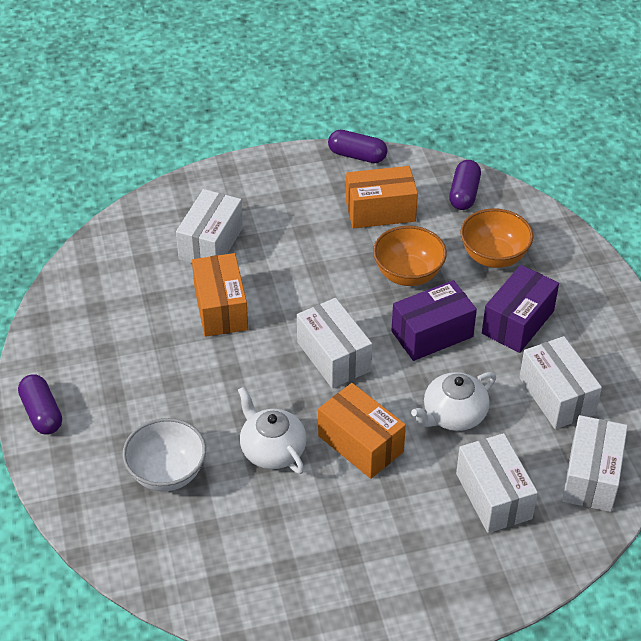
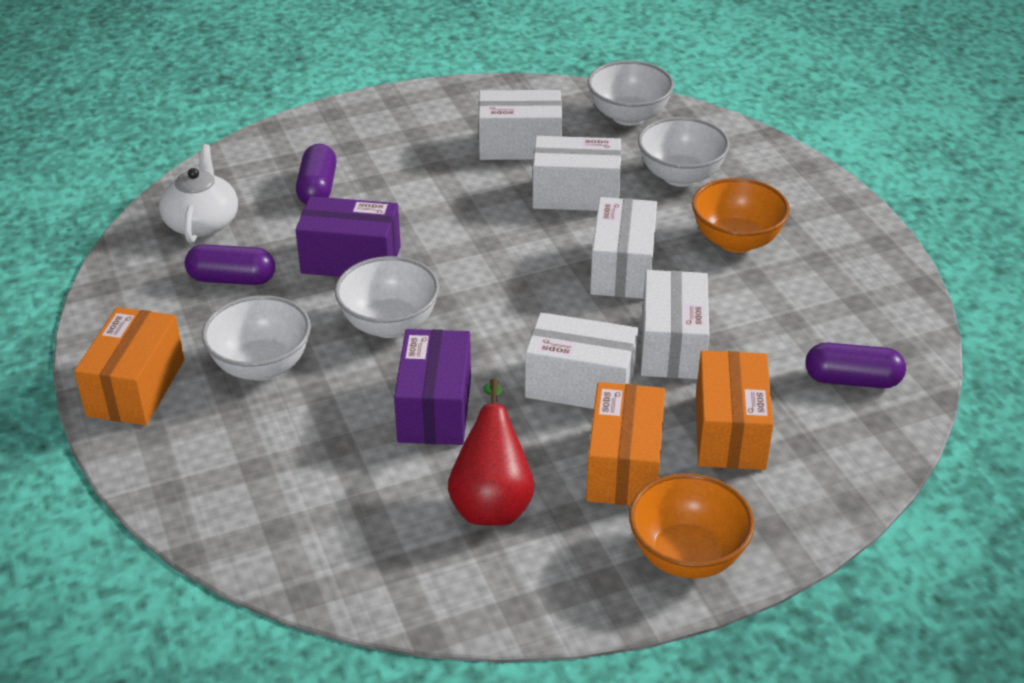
red pear: none = 0 -> [448,378,534,526] = 1
white bowl: [122,418,206,492] = 1 -> [202,295,311,381] [335,256,440,338] [588,61,674,126] [638,117,730,187] = 4
white teapot: [238,387,307,474] [411,372,496,431] = 2 -> [159,144,238,243] = 1

